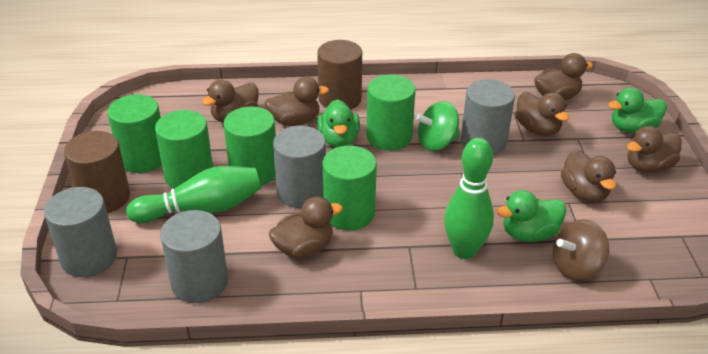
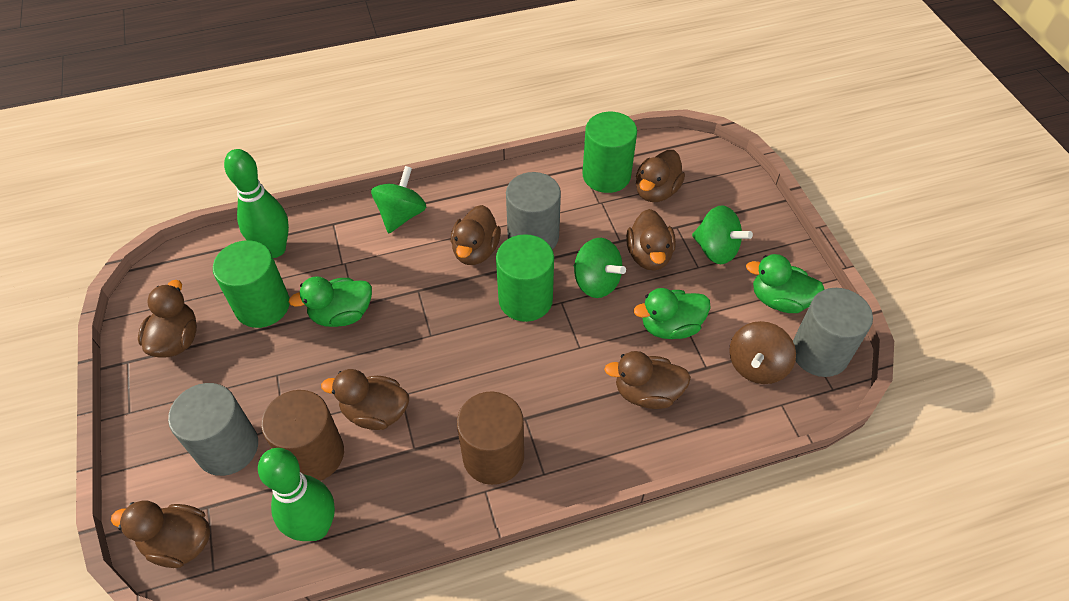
green cylinder: [107,94,162,173] [155,110,213,189] [224,107,276,185] [323,146,377,230] [366,75,416,151] = 5 -> [213,240,289,328] [496,234,554,322] [583,112,637,193] = 3
green spinning top: [414,101,460,151] = 1 -> [371,166,426,233] [574,238,626,298] [692,205,753,264] = 3
grey cylinder: [44,187,117,277] [160,210,228,303] [273,126,326,208] [461,80,515,155] = 4 -> [168,383,258,476] [506,172,561,249] [793,288,873,377] = 3

